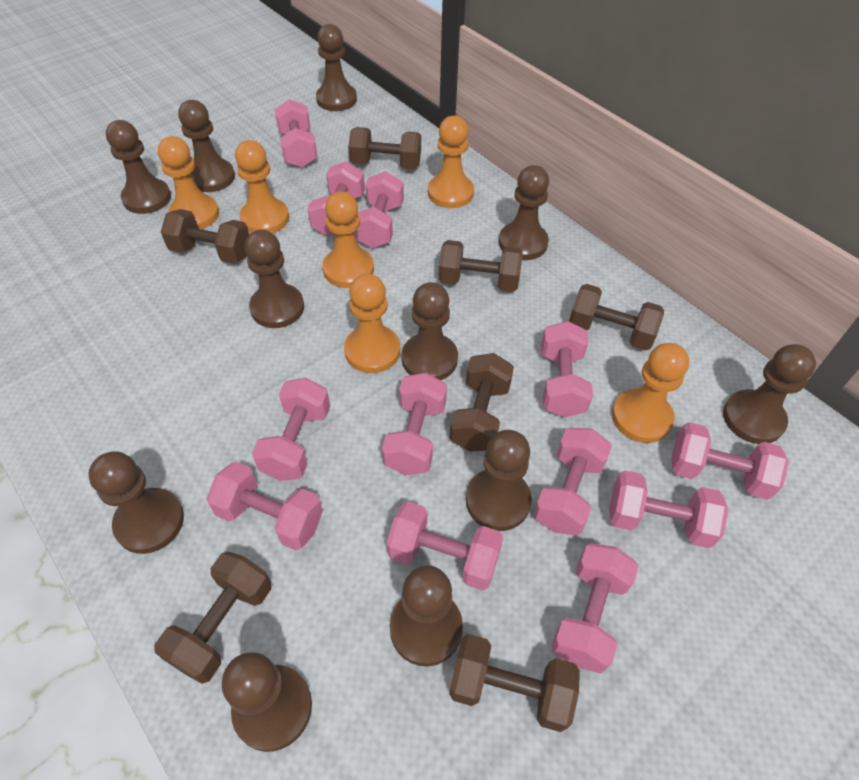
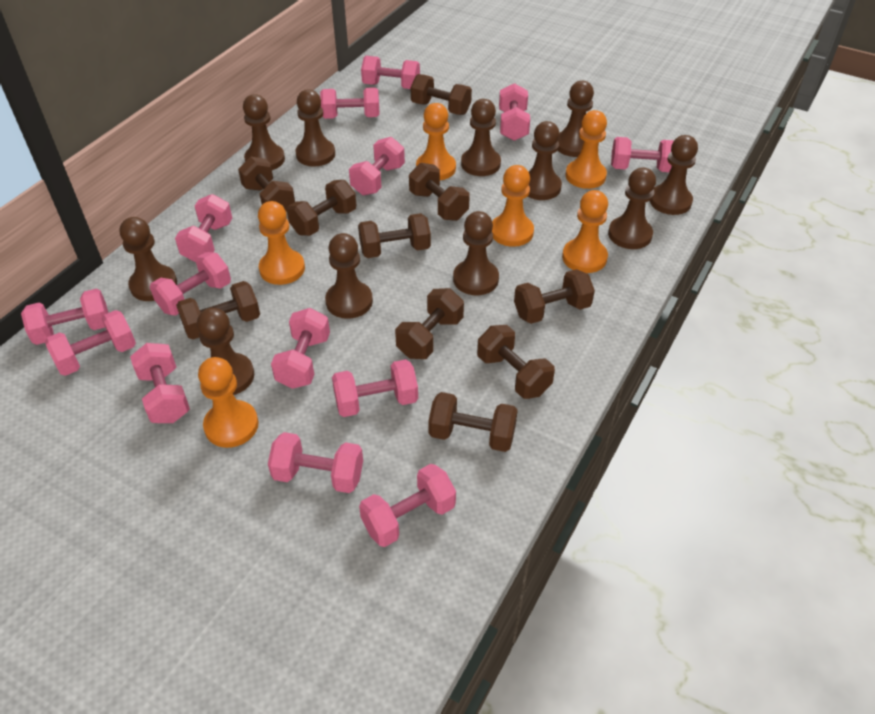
brown dumbbell: [154,551,272,684] [161,209,249,264] [348,127,421,169] [438,240,523,292] [449,353,514,452] [449,634,580,732] [569,284,664,351] = 7 -> [176,281,260,340] [238,157,295,212] [287,180,356,236] [358,213,431,258] [395,288,464,359] [409,163,470,221] [411,74,472,115] [428,392,518,452] [477,325,555,399] [514,269,595,324] = 10
pink dumbbell: [207,462,323,550] [252,378,330,481] [275,99,318,168] [307,161,365,236] [354,171,404,248] [382,373,447,475] [386,502,503,590] [534,428,612,536] [541,321,593,417] [551,543,639,673] [609,470,728,548] [671,422,789,500] = 12 -> [21,289,108,345] [45,310,136,376] [130,343,190,423] [150,252,231,316] [175,194,232,262] [268,432,363,493] [271,308,330,389] [320,87,380,119] [332,359,418,417] [349,137,405,195] [359,464,456,547] [361,56,420,89] [499,83,530,141] [611,137,674,172] = 14

